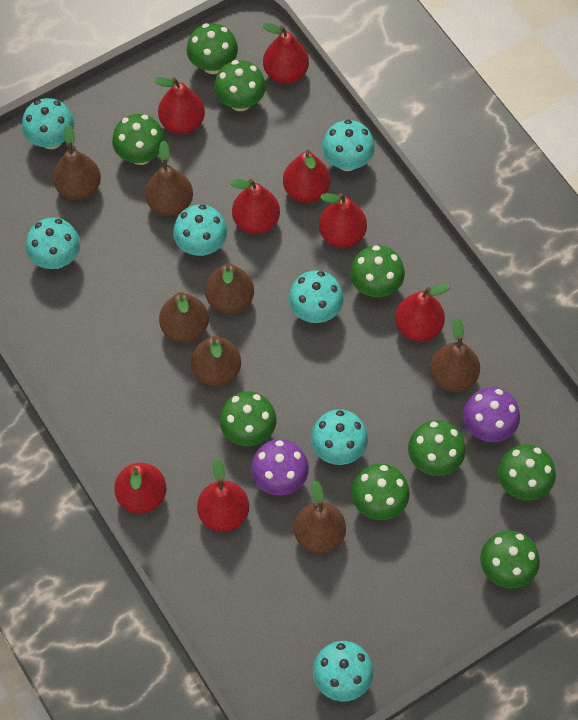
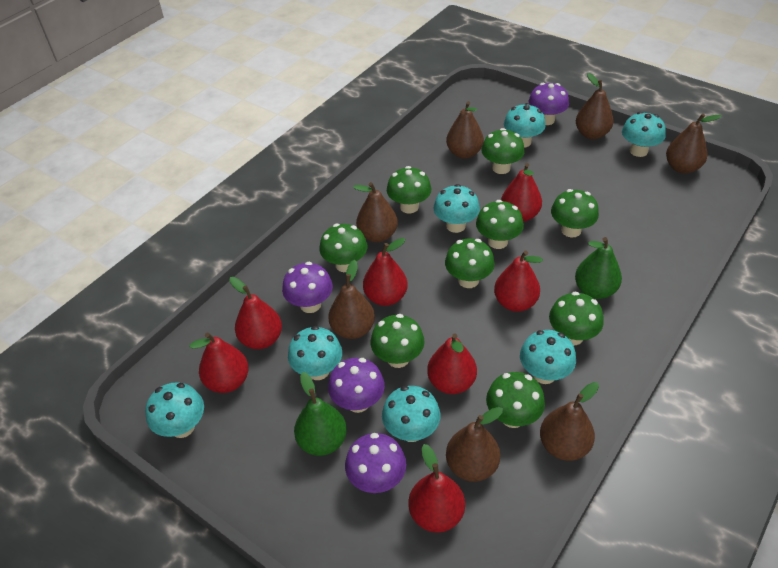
green pear: none = 0 -> [294,372,347,456] [575,237,622,299] = 2
purple mushroom: [251,439,309,496] [463,387,520,442] = 2 -> [282,262,333,313] [328,358,385,413] [345,433,406,493] [528,83,569,125] = 4
red pear: [114,463,166,514] [153,77,205,134] [197,458,249,532] [230,179,280,234] [262,23,309,84] [283,150,330,203] [319,193,367,248] [395,284,450,342] = 8 -> [189,332,249,393] [229,277,282,349] [363,238,408,306] [409,444,465,533] [427,333,477,394] [494,250,543,312] [501,163,542,222] = 7

